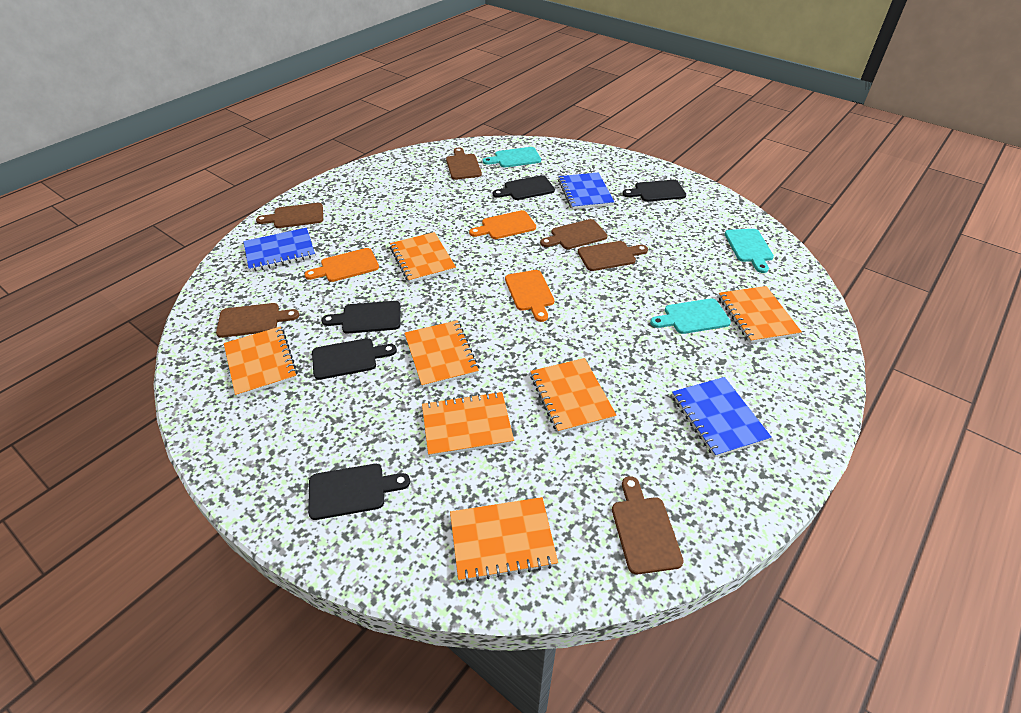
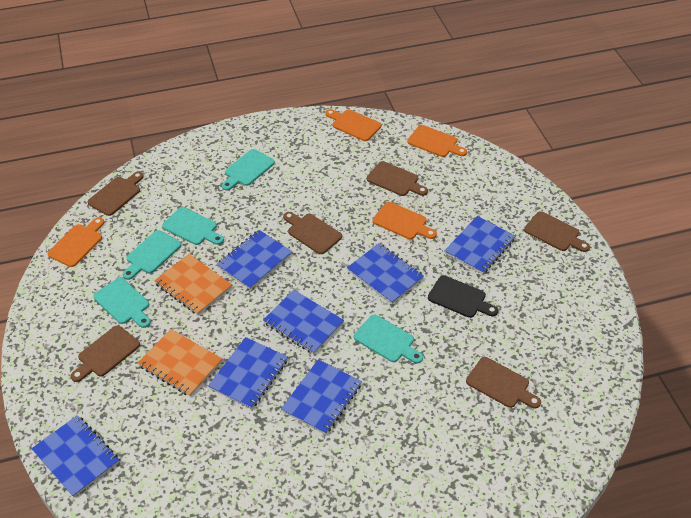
black cutting board: [308,464,410,520] [312,338,397,380] [321,301,401,333] [493,175,555,200] [622,180,686,202] = 5 -> [428,275,498,318] = 1
blue notebook: [243,228,315,272] [558,172,614,210] [672,377,772,458] = 3 -> [31,415,119,497] [208,337,288,409] [216,230,292,290] [263,290,344,354] [281,359,362,435] [347,243,424,304] [444,216,515,274] = 7
orange cutting board: [304,248,379,282] [469,210,536,239] [505,270,554,322] = 3 -> [48,217,104,267] [325,109,381,141] [373,202,437,239] [407,125,467,157] = 4
orange notebook: [224,327,298,398] [390,232,456,283] [404,320,479,388] [422,391,514,457] [450,497,558,583] [530,358,617,434] [718,286,802,343] = 7 -> [138,329,222,397] [154,254,232,315] = 2
turquoise cutting board: [483,147,541,168] [650,298,731,334] [725,229,774,273] = 3 -> [93,278,151,328] [122,230,181,280] [162,207,224,245] [222,149,275,191] [354,315,423,364] = 5

